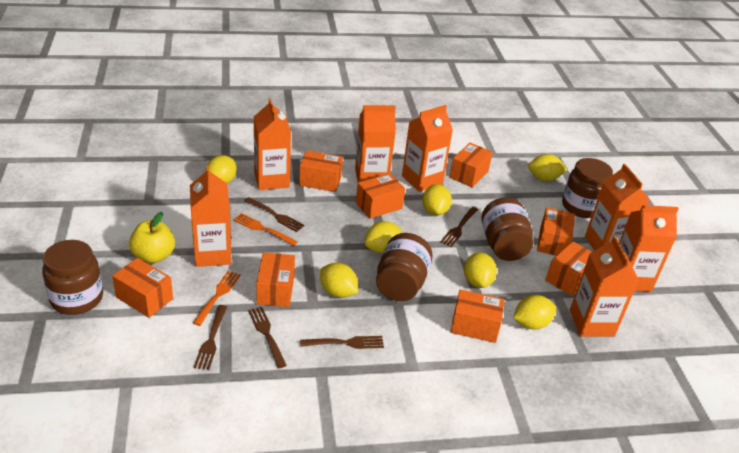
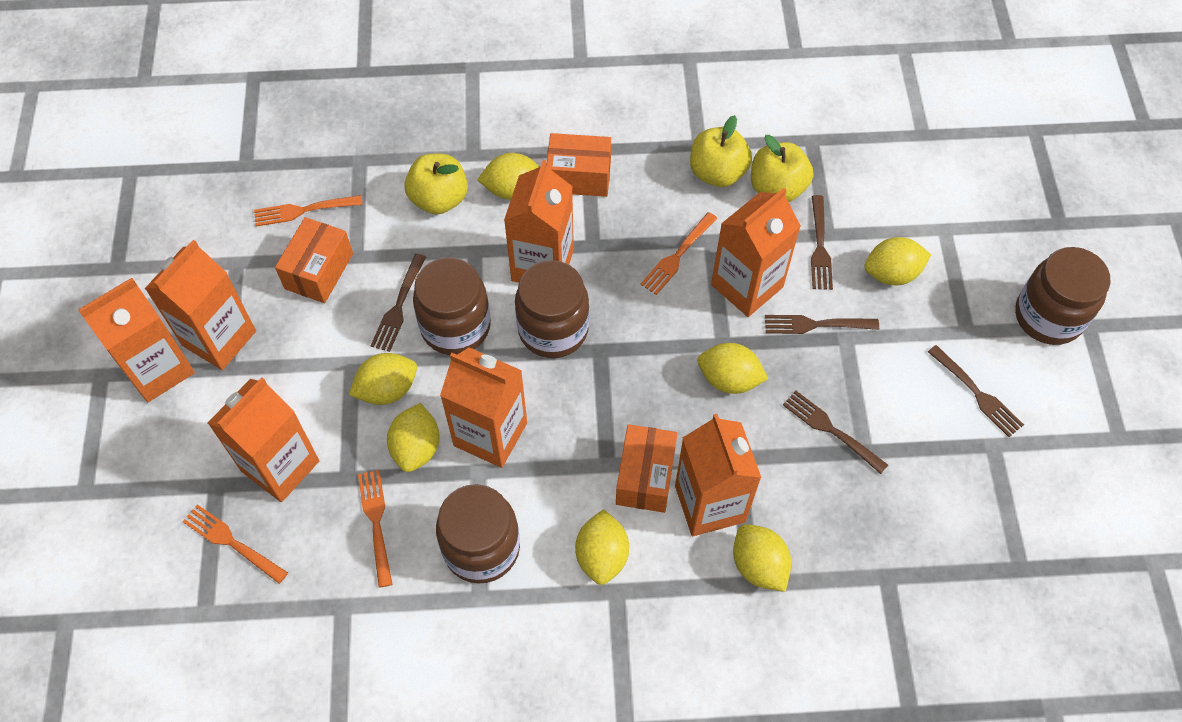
orange box: [112,258,173,318] [256,252,295,307] [299,151,343,192] [356,174,405,219] [449,143,493,187] [451,289,505,343] [537,208,575,256] [545,241,592,296] = 8 -> [275,217,353,303] [546,133,611,197] [616,424,678,513] = 3
orange fork: [193,271,241,326] [233,213,298,246] = 2 -> [182,504,288,584] [254,195,363,227] [358,470,393,588] [640,212,717,295] = 4
yellow apple: [129,212,175,263] = 1 -> [405,154,468,215] [690,115,752,187] [751,135,813,202] = 3

